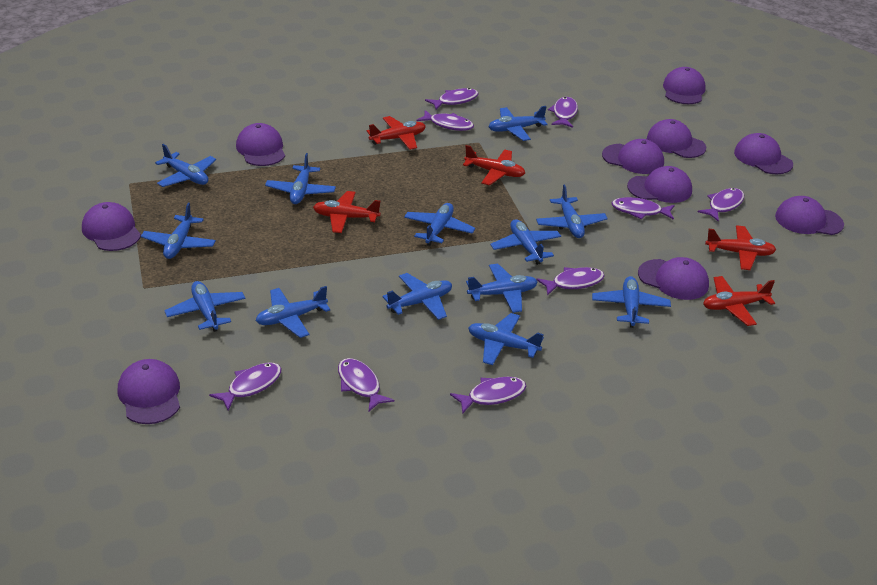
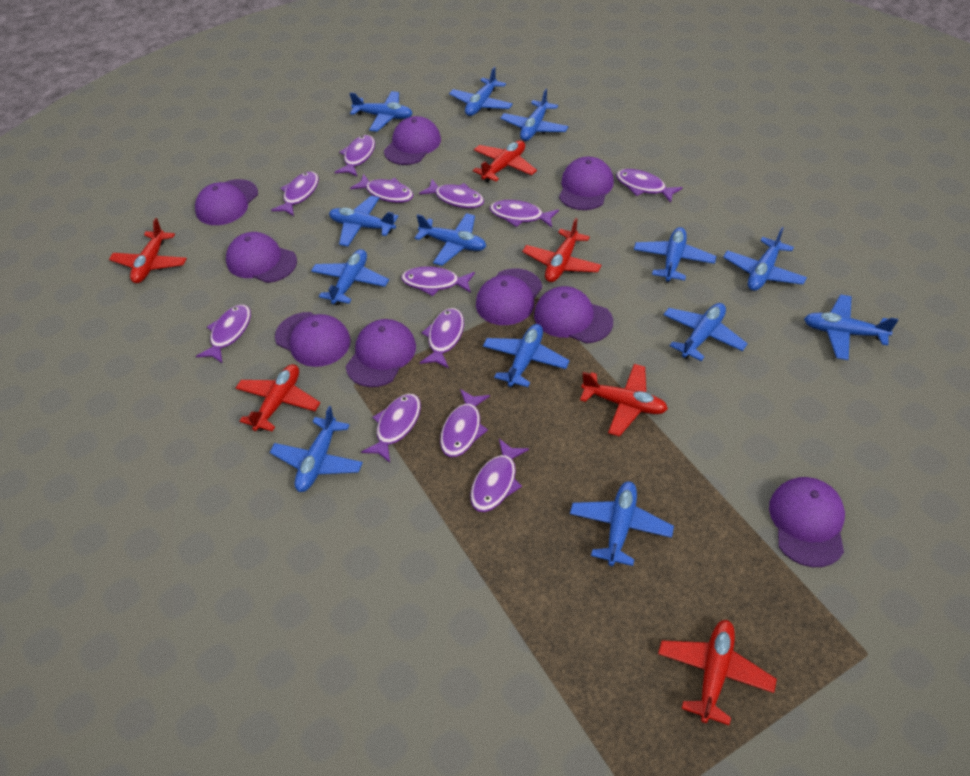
purple cap: [82,202,141,251] [118,359,180,424] [236,123,285,166] [602,139,664,174] [627,166,692,203] [638,257,709,300] [647,119,706,158] [663,67,706,104] [734,133,793,174] [775,196,844,235] = 10 -> [195,179,258,225] [226,232,297,283] [275,312,351,367] [346,319,416,387] [384,116,441,165] [476,268,542,325] [534,286,613,343] [559,157,614,210] [769,477,845,567] = 9
purple fish: [209,363,282,411] [338,358,395,411] [416,110,474,131] [425,88,479,110] [450,377,526,414] [536,267,604,296] [548,97,578,128] [611,197,675,220] [698,188,744,222] = 9 -> [196,305,251,364] [271,171,319,216] [335,135,375,177] [350,174,413,203] [361,394,421,463] [401,266,475,296] [419,179,484,208] [419,308,464,368] [440,389,490,457] [470,439,529,512] [490,200,559,227] [616,169,683,203] = 12
red plane: [313,191,381,233] [367,116,426,150] [463,145,525,185] [703,276,775,326] [705,225,776,270] = 5 -> [109,218,187,283] [236,364,320,431] [473,140,537,183] [522,218,602,282] [580,364,668,437] [658,620,777,725] = 6

